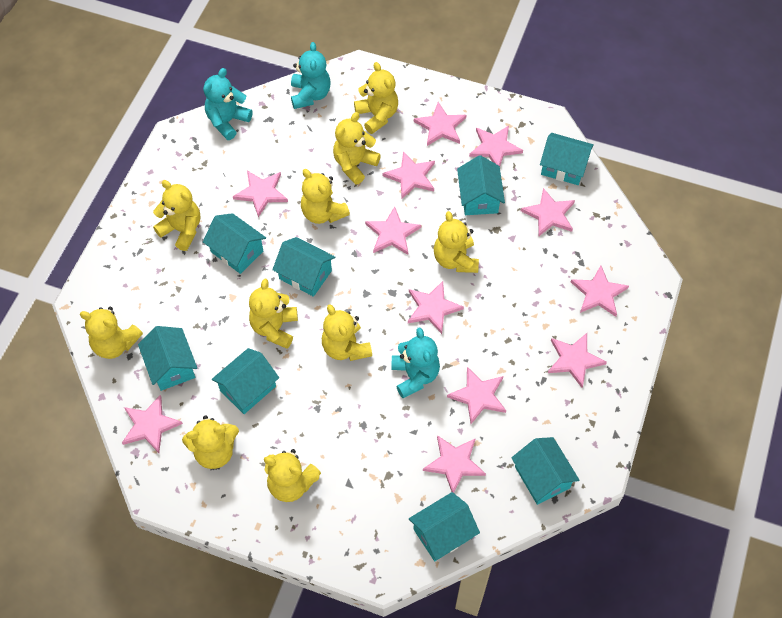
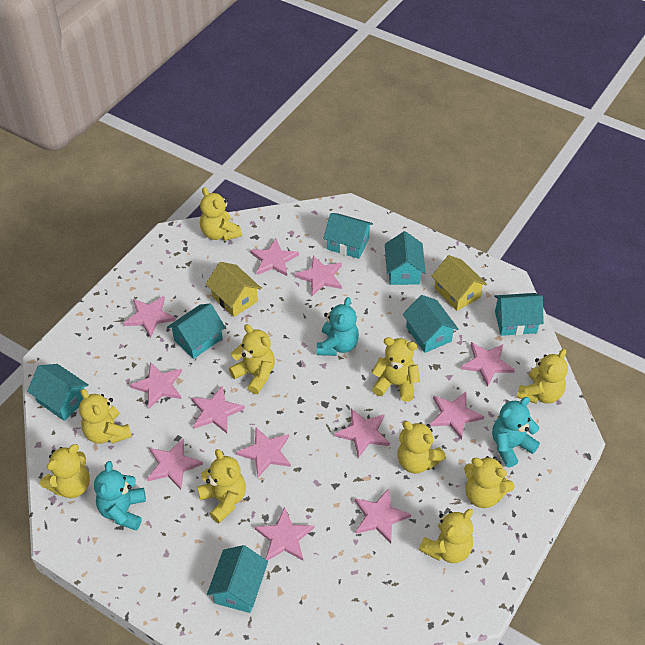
turquoise house: [138,326,197,391] [203,213,266,274] [211,348,279,414] [272,237,335,297] [409,492,480,561] [457,155,505,215] [511,437,579,505] [540,133,594,185] = 8 -> [27,364,89,421] [167,303,226,359] [207,545,268,613] [323,213,373,259] [385,231,426,285] [403,295,458,353] [494,293,544,336] = 7
yellow house: none = 0 -> [206,262,261,317] [432,255,487,311] = 2

